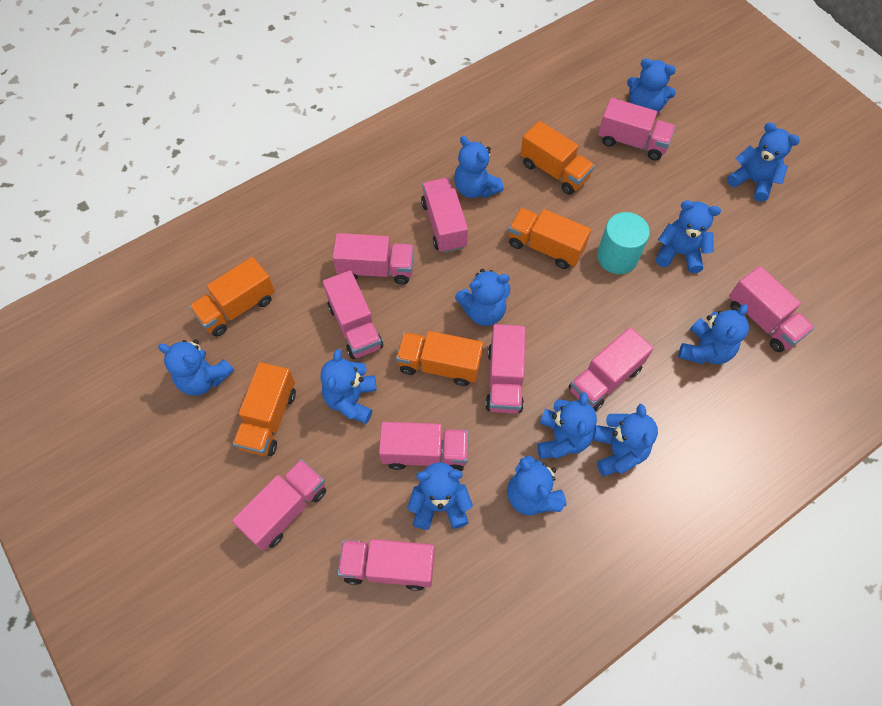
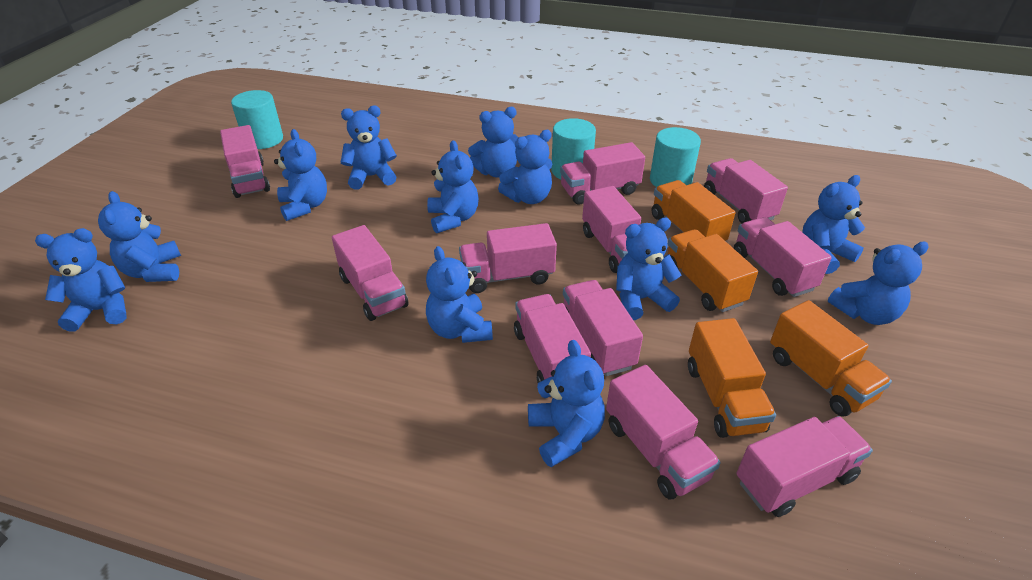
orange truck: [189,257,275,337] [233,362,296,456] [396,331,483,386] [508,208,591,269] [520,121,595,195] = 5 -> [652,180,735,241] [667,229,758,312] [688,318,776,438] [770,300,892,416] = 4
pink truck: [232,459,326,551] [323,270,383,359] [333,233,414,284] [338,539,435,591] [379,422,469,471] [421,178,468,253] [485,324,525,414] [569,327,653,411] [598,98,676,160] [729,266,815,352] = 10 -> [220,125,270,198] [332,225,409,321] [459,223,557,293] [514,294,591,383] [560,142,645,204] [563,280,643,376] [582,186,641,273] [606,365,721,499] [704,158,788,223] [734,217,832,297] [737,416,873,517] = 11
turquoise cylinder: [597,212,650,274] = 1 -> [231,90,283,149] [551,118,596,179] [650,127,701,187] = 3

